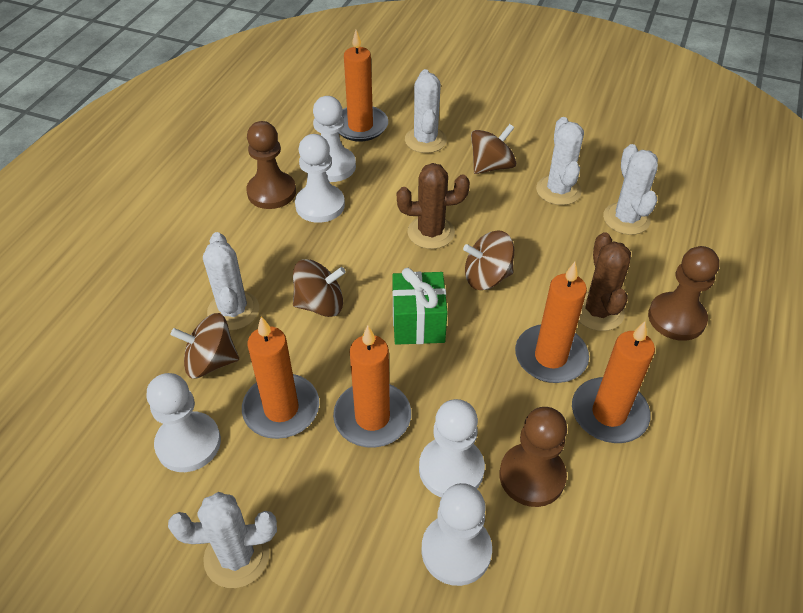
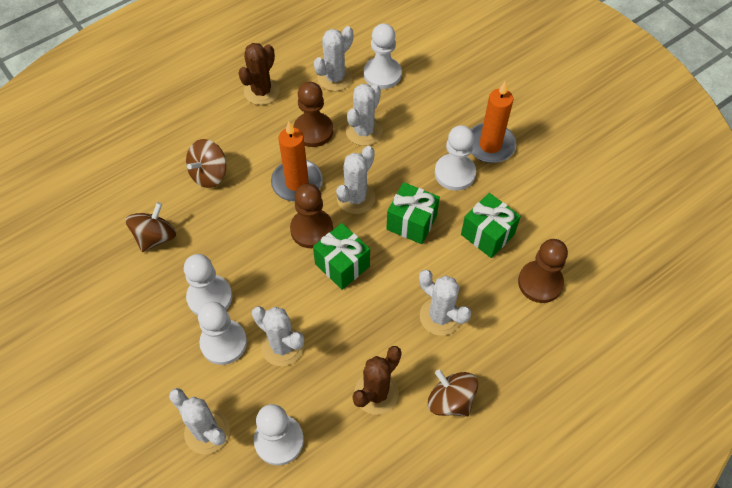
brown spinning top: [171,313,239,379] [293,259,346,317] [463,231,514,290] [471,124,516,174] = 4 -> [126,202,176,252] [186,139,226,188] [428,370,478,417] = 3
green gift: [392,268,448,345] = 1 -> [313,223,370,290] [387,182,440,244] [461,193,521,258] = 3
orange candle: [242,316,319,439] [333,325,411,448] [338,30,388,141] [515,262,589,383] [572,321,655,443] = 5 -> [271,121,323,202] [471,82,516,163] = 2
white cactus: [168,492,277,588] [203,232,259,330] [405,69,447,153] [536,117,584,205] [603,144,658,235] = 5 -> [169,388,230,454] [252,306,304,366] [314,26,353,91] [336,146,375,214] [346,84,383,146] [419,270,471,336] = 6

